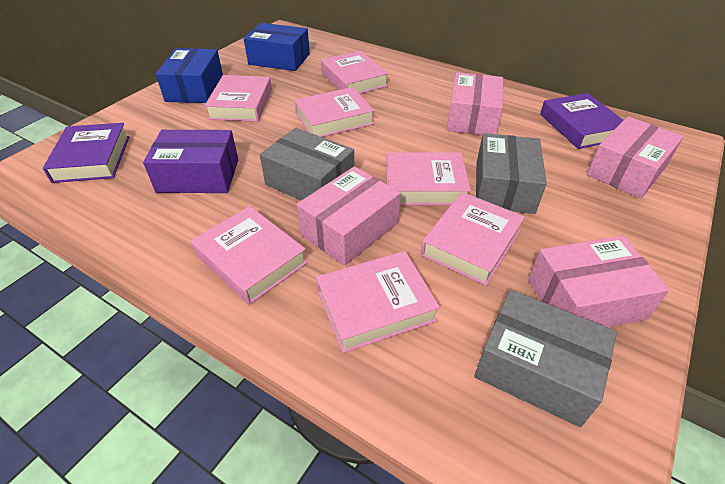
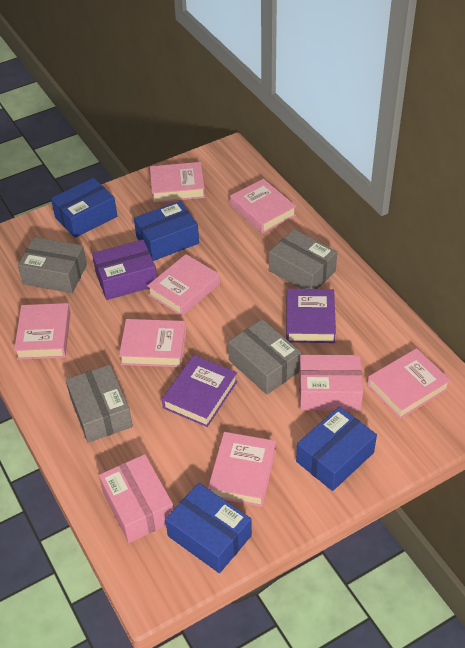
blue box: [156,48,223,103] [244,23,310,71] = 2 -> [51,178,117,238] [134,201,199,261] [165,483,252,573] [296,406,377,491] = 4
grey box: [260,128,354,201] [474,290,617,427] [476,133,547,214] = 3 -> [18,237,87,293] [66,365,133,443] [228,319,301,395] [269,229,337,289] = 4
pink box: [297,166,401,266] [447,72,503,135] [528,236,670,327] [587,116,684,198] = 4 -> [99,454,174,543] [299,355,363,411] = 2

